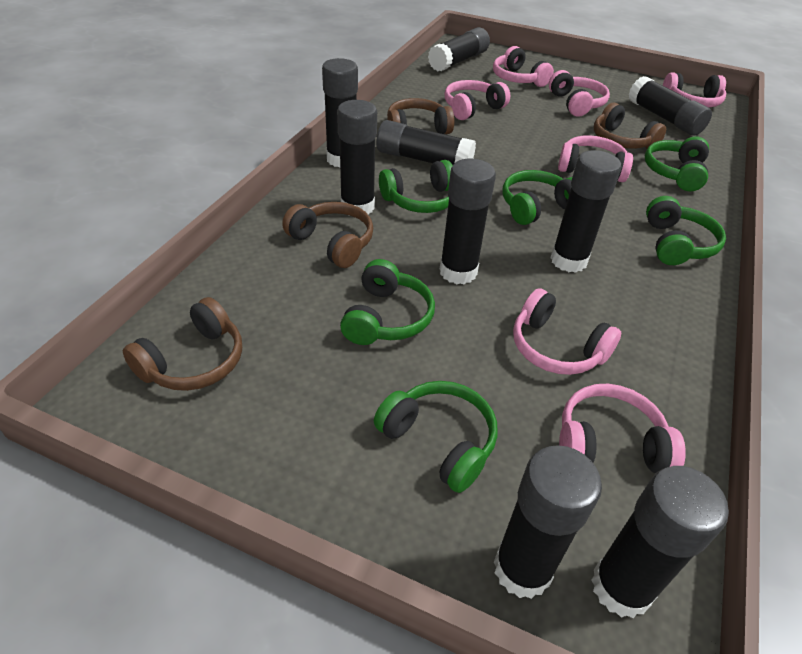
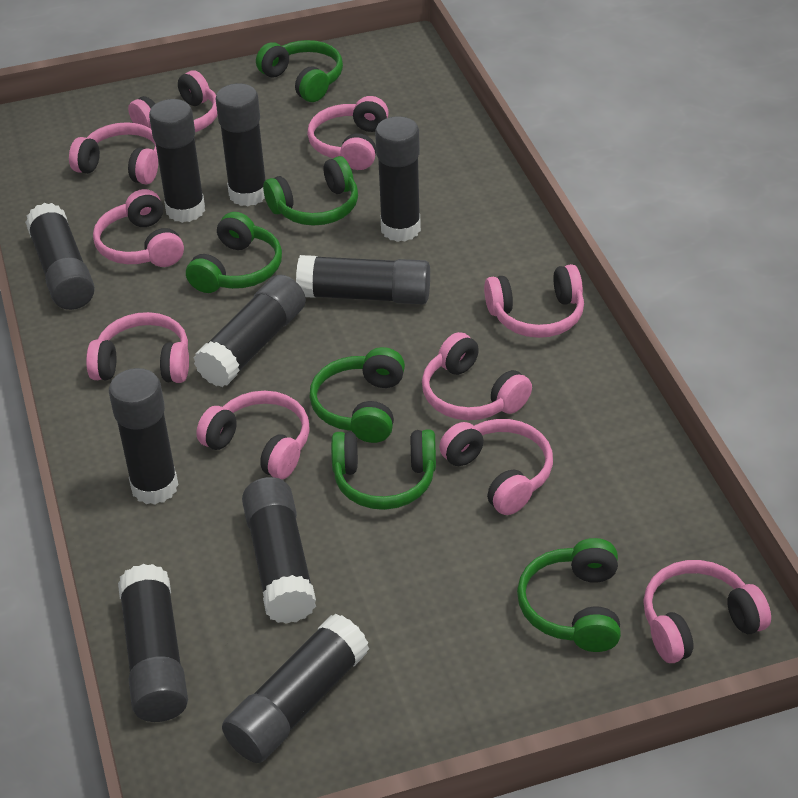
black glue stick: [322,58,358,168] [337,100,377,215] [376,120,476,165] [428,27,490,72] [439,159,496,284] [494,445,602,599] [550,150,621,273] [591,466,729,618] [628,76,712,135] = 9 -> [25,203,95,310] [109,368,178,505] [118,564,188,722] [149,99,205,223] [194,275,306,387] [215,83,266,206] [222,614,369,763] [242,477,316,624] [296,255,430,304] [375,116,421,242] = 10
brown headphones: [123,297,242,391] [282,202,373,268] [387,98,454,134] [594,103,666,149] = 4 -> none = 0
pink headphones: [445,80,510,120] [493,46,554,87] [513,288,621,375] [549,70,610,117] [558,135,633,182] [559,384,686,473] [663,72,726,107] = 7 -> [69,122,158,184] [86,312,189,383] [93,189,184,267] [128,70,218,132] [196,391,310,480] [307,96,389,170] [422,332,532,420] [439,419,553,515] [484,264,584,338] [643,560,771,663] = 10

